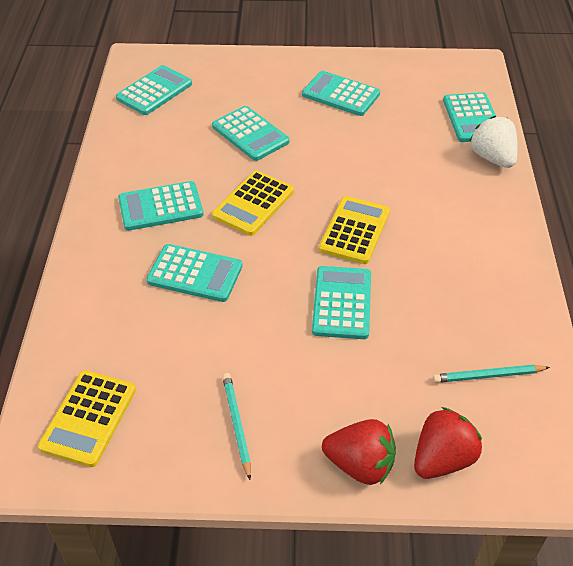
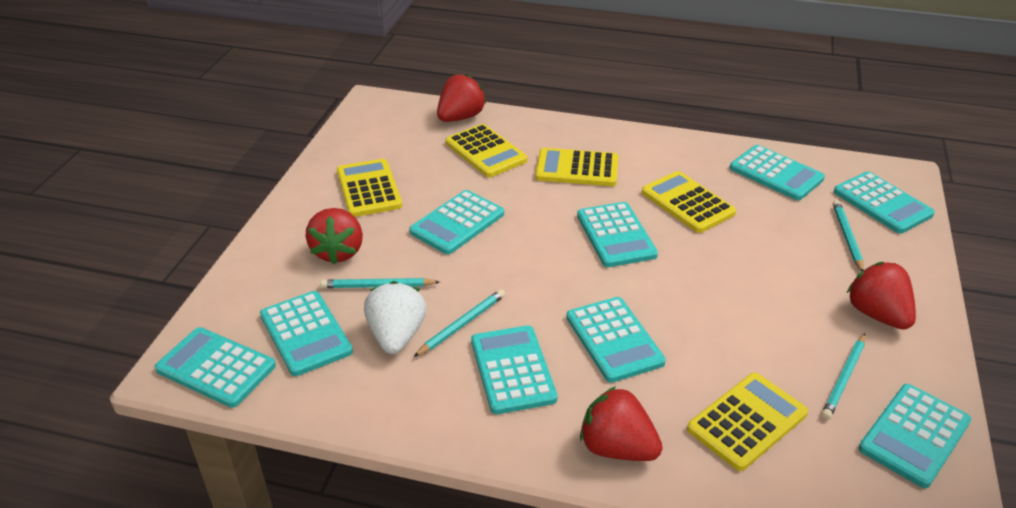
red strawberry: [322,419,396,485] [414,407,482,479] = 2 -> [305,208,363,265] [437,74,486,122] [580,386,663,461] [847,262,916,330] = 4
turquoise calculator: [116,65,192,115] [118,181,203,231] [146,244,242,302] [212,106,290,161] [302,71,380,116] [312,266,371,339] [443,92,496,142] = 7 -> [155,327,276,408] [260,291,353,376] [409,190,504,254] [471,325,557,414] [566,297,666,383] [577,202,658,267] [730,145,825,200] [834,171,935,233] [859,384,971,488] = 9
turquoise pencil: [222,373,251,480] [433,365,550,383] = 2 -> [320,278,440,288] [414,289,505,357] [821,333,866,420] [833,200,864,272] = 4
yellow calculator: [38,370,136,467] [212,171,294,236] [319,196,390,264] = 3 -> [337,159,402,217] [446,124,527,177] [535,148,618,186] [642,171,736,233] [687,373,808,471] = 5

